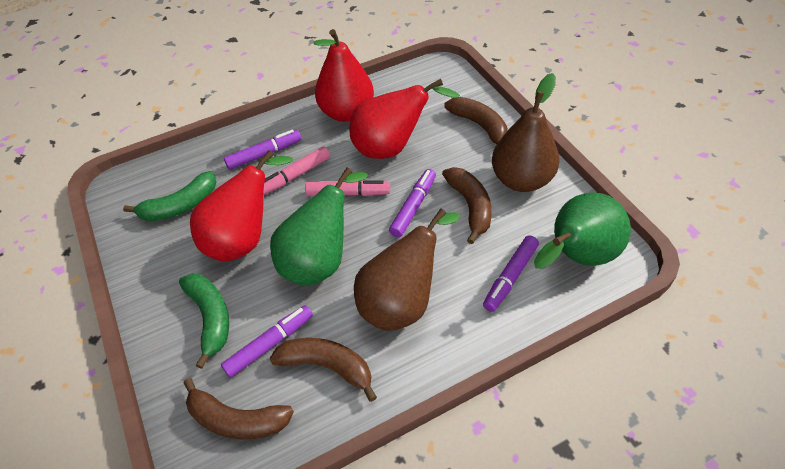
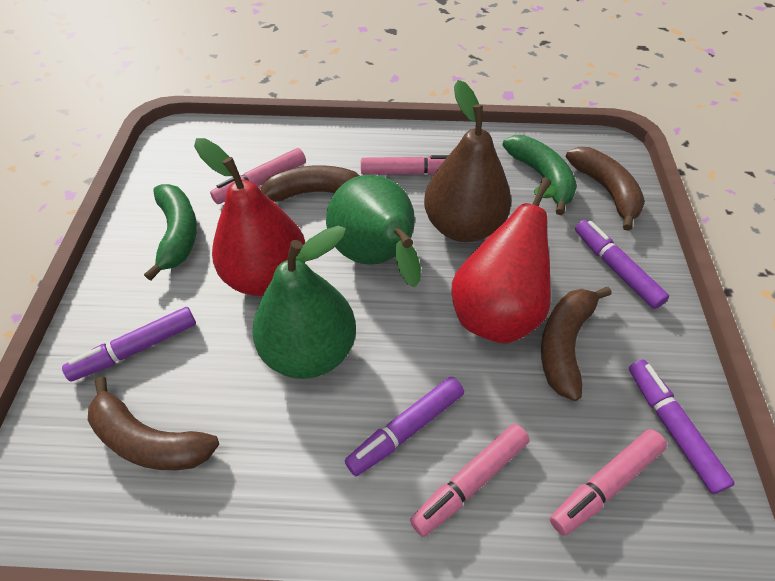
brown pear: [354,209,460,331] [492,73,559,192] = 2 -> [424,80,511,242] = 1
pink marker: [264,146,330,195] [305,180,390,196] = 2 -> [210,148,306,204] [361,155,448,175] [410,424,530,537] [550,429,667,536] = 4
red pear: [190,150,293,261] [313,29,374,122] [349,79,460,159] = 3 -> [194,138,305,296] [451,178,557,344] = 2

